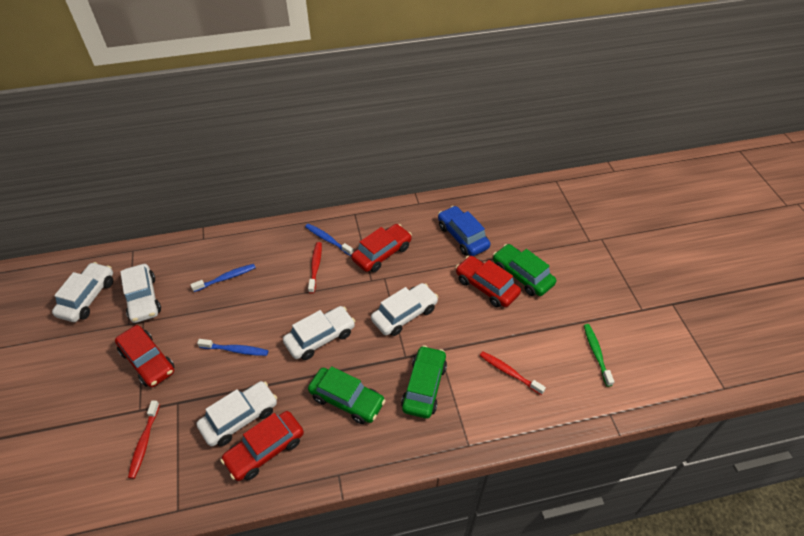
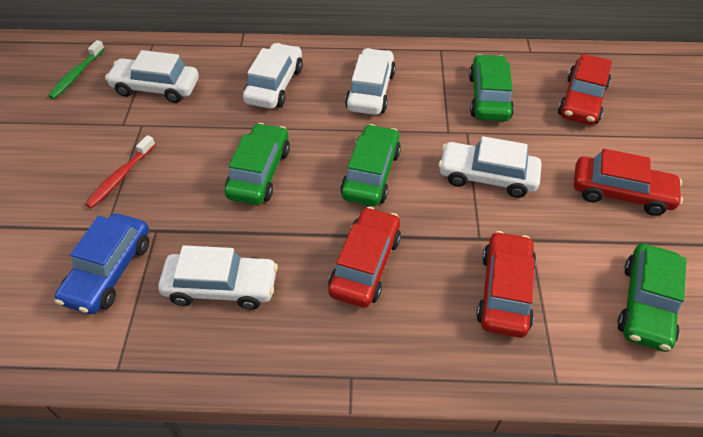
blue toothbrush: [190,264,256,292] [197,339,268,356] [305,224,354,256] = 3 -> none = 0
green car: [308,366,386,424] [401,345,447,419] [493,244,556,296] = 3 -> [225,123,290,205] [340,124,401,206] [469,54,514,121] [617,244,687,352] = 4
red toothbrush: [128,400,160,479] [308,242,322,294] [480,351,546,395] = 3 -> [85,135,155,208] = 1

